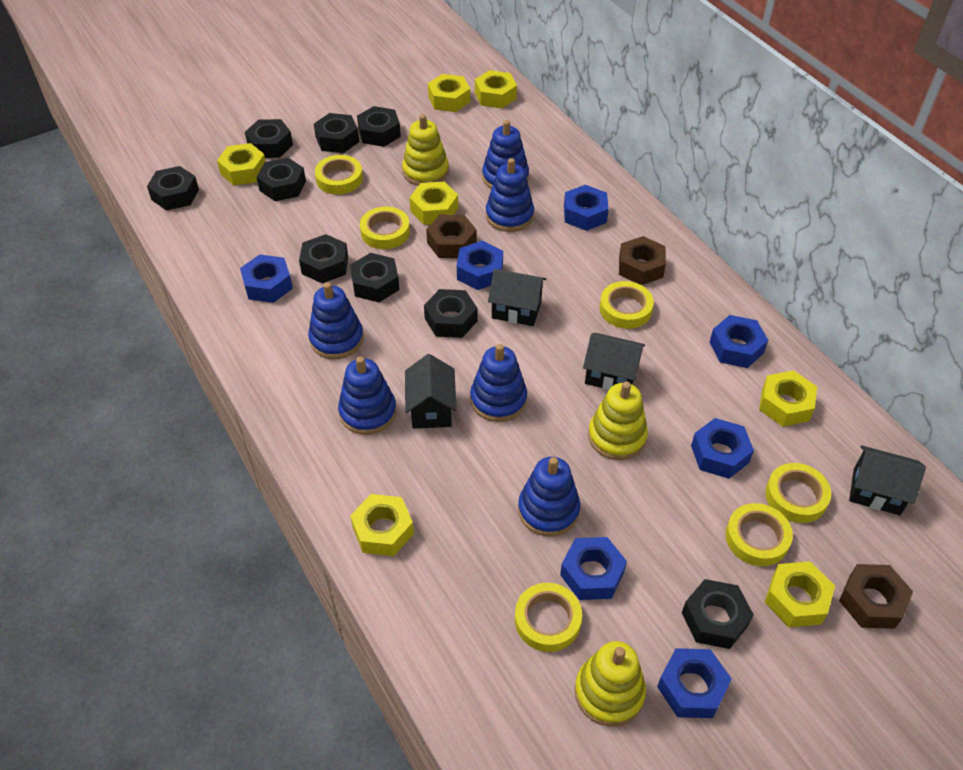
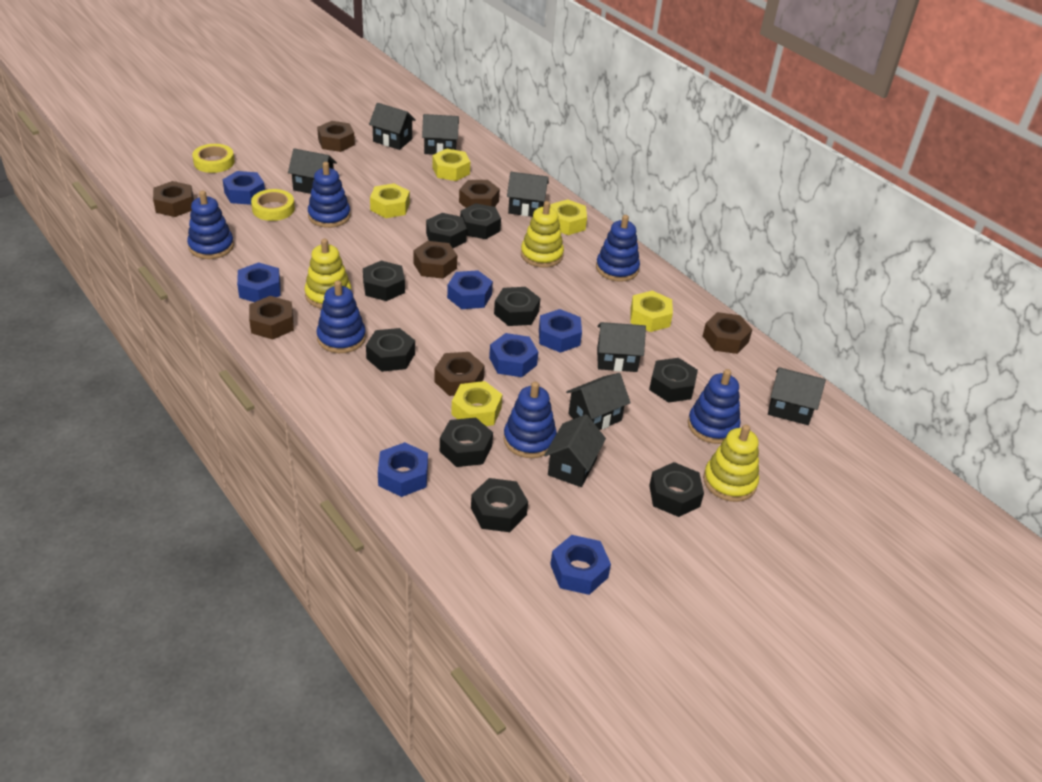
black house: [405,354,457,429] [488,269,546,326] [583,333,645,390] [849,445,926,515] = 4 -> [288,148,337,194] [369,103,416,150] [422,114,459,155] [507,172,549,217] [544,414,606,487] [566,373,631,430] [597,322,646,372] [768,367,826,425] = 8
brown nut: [426,215,477,258] [619,236,666,285] [839,564,913,629] = 3 -> [153,181,194,217] [249,296,294,339] [317,121,355,152] [413,241,457,279] [434,352,485,396] [459,180,500,208] [703,312,753,354] = 7
yellow nut: [217,143,266,186] [350,494,414,556] [410,182,458,225] [428,74,470,112] [475,70,517,109] [759,370,817,427] [765,561,835,627] = 7 -> [370,183,410,218] [432,148,470,181] [451,381,503,426] [550,199,587,235] [630,291,673,332] = 5
yellow tape: [315,155,363,195] [360,206,410,249] [515,583,582,652] [599,281,654,329] [725,503,793,566] [765,463,831,523] = 6 -> [192,144,234,173] [251,189,295,221] = 2

